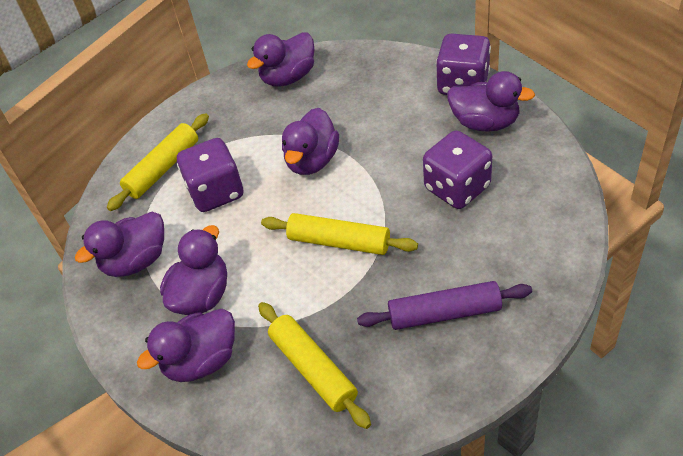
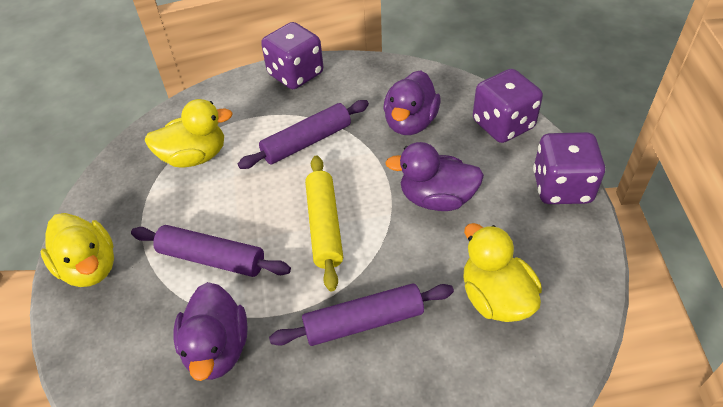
purple duck: [75,212,164,277] [137,309,235,382] [160,225,227,315] [247,32,314,87] [282,108,339,175] [447,71,535,132] = 6 -> [173,282,248,381] [383,70,441,135] [385,142,484,211] = 3
purple rolling pin: [357,281,532,330] = 1 -> [131,225,291,277] [238,100,369,169] [269,283,454,346] = 3
yellow duck: none = 0 -> [40,213,114,287] [145,99,233,168] [463,223,542,322] = 3
yellow rolling pin: [107,113,209,211] [258,302,371,429] [261,213,418,255] = 3 -> [305,155,343,291] = 1

